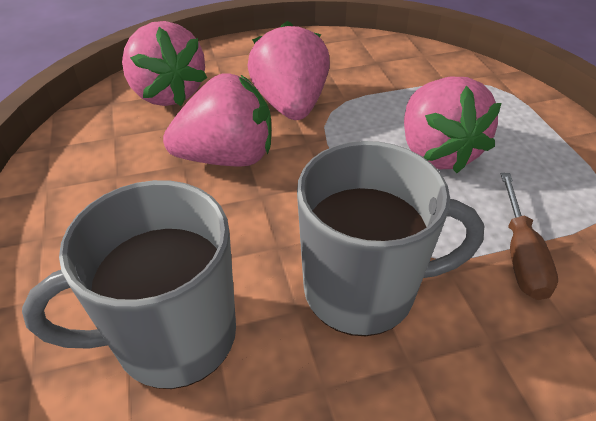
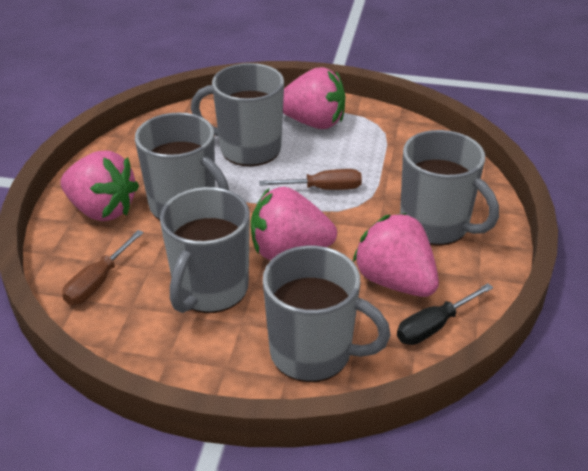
black screwdriver: none = 0 -> [397,283,493,345] = 1
brown screwdriver: [501,173,558,300] = 1 -> [62,230,144,305] [259,169,362,190] = 2
grey mug: [22,180,236,389] [297,141,484,336] = 2 -> [135,112,229,220] [160,187,250,313] [191,63,284,166] [263,246,391,382] [400,130,499,246] = 5

